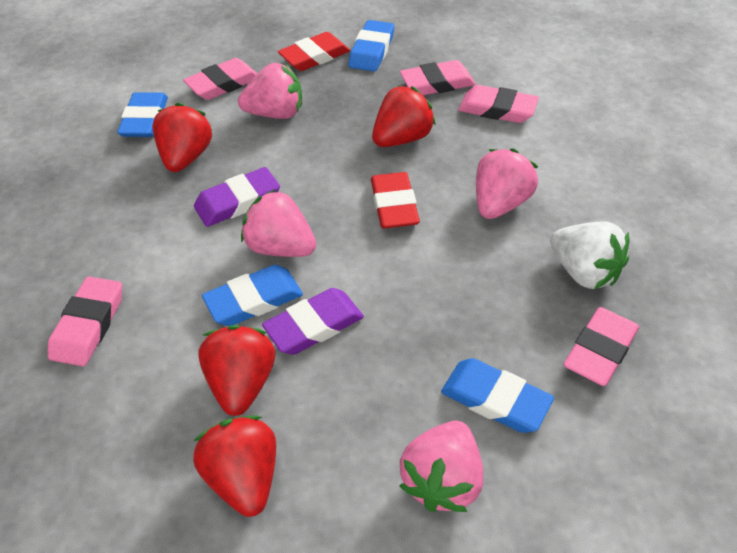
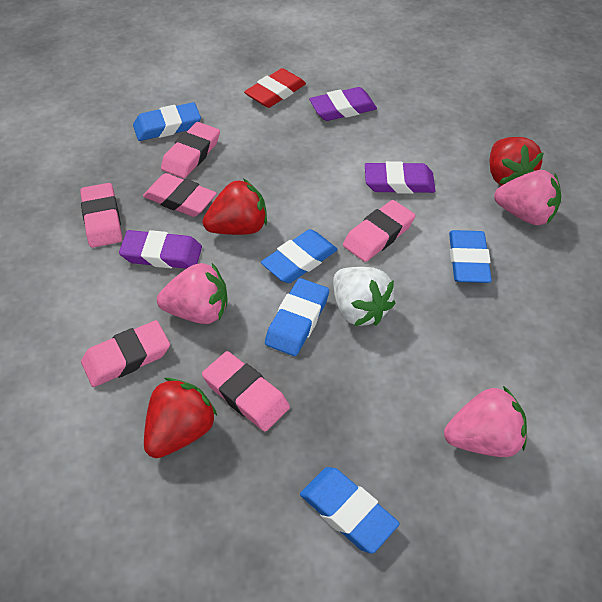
blue eraser: [117,92,168,137] [202,265,303,326] [349,20,394,72] [441,358,554,433] = 4 -> [133,102,201,141] [261,229,338,283] [265,278,329,356] [300,467,400,553] [449,230,492,283] = 5
pink eraser: [48,276,122,367] [183,58,257,100] [400,60,476,95] [458,85,539,123] [564,307,639,386] = 5 -> [80,183,122,248] [81,320,170,387] [143,173,217,217] [161,122,220,178] [202,351,290,431] [343,200,415,262] = 6
pink strawberry: [238,63,302,119] [241,189,316,257] [400,421,483,512] [476,149,538,219] = 4 -> [157,263,227,324] [444,386,527,457] [494,170,561,225] = 3
purple eraser: [194,167,280,227] [262,288,364,355] = 2 -> [119,230,202,269] [309,87,377,121] [365,161,436,194] = 3
red eraser: [278,32,350,71] [371,172,420,229] = 2 -> [244,68,306,108] = 1
red strawberry: [152,103,212,172] [193,415,276,517] [198,325,275,416] [372,86,436,147] = 4 -> [144,378,217,458] [203,179,267,235] [490,137,544,186] = 3

